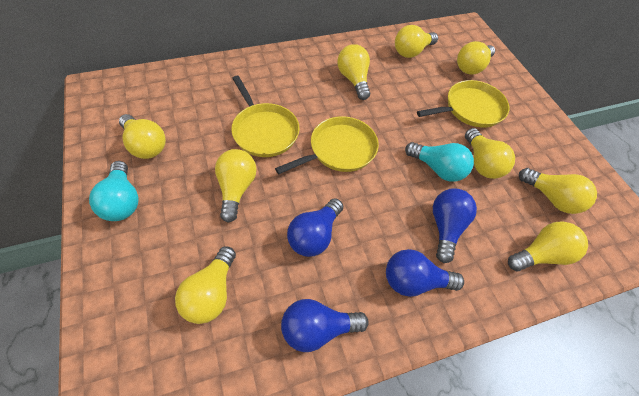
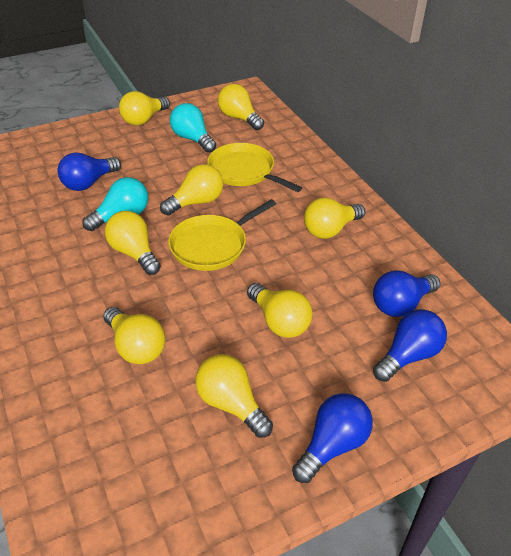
yellow light bulb: [119,114,166,159] [175,246,236,324] [215,149,256,223] [337,44,370,100] [395,25,438,58] [457,41,495,75] [465,128,515,179] [508,221,588,271] [519,168,597,214] = 9 -> [103,307,165,364] [105,211,161,275] [119,91,170,126] [160,164,223,216] [195,354,273,438] [218,84,264,130] [247,283,313,338] [304,197,365,239] = 8
yellow pan: [231,76,300,157] [275,116,379,174] [417,80,509,128] = 3 -> [168,199,276,271] [207,143,302,192] = 2

